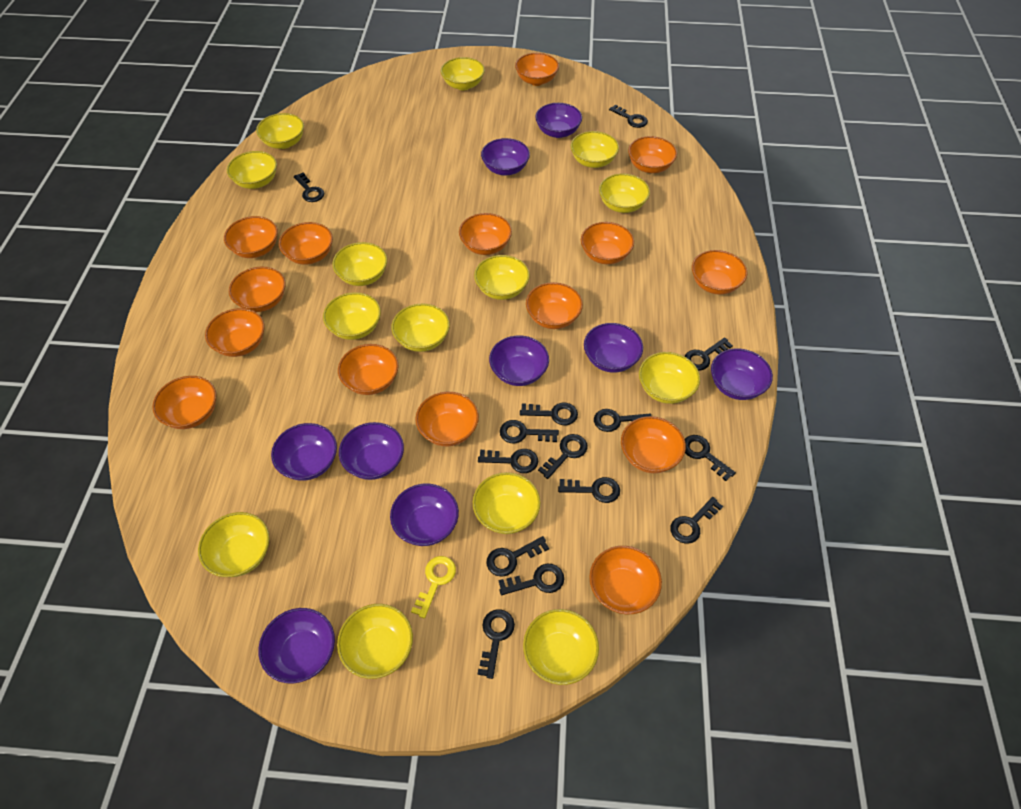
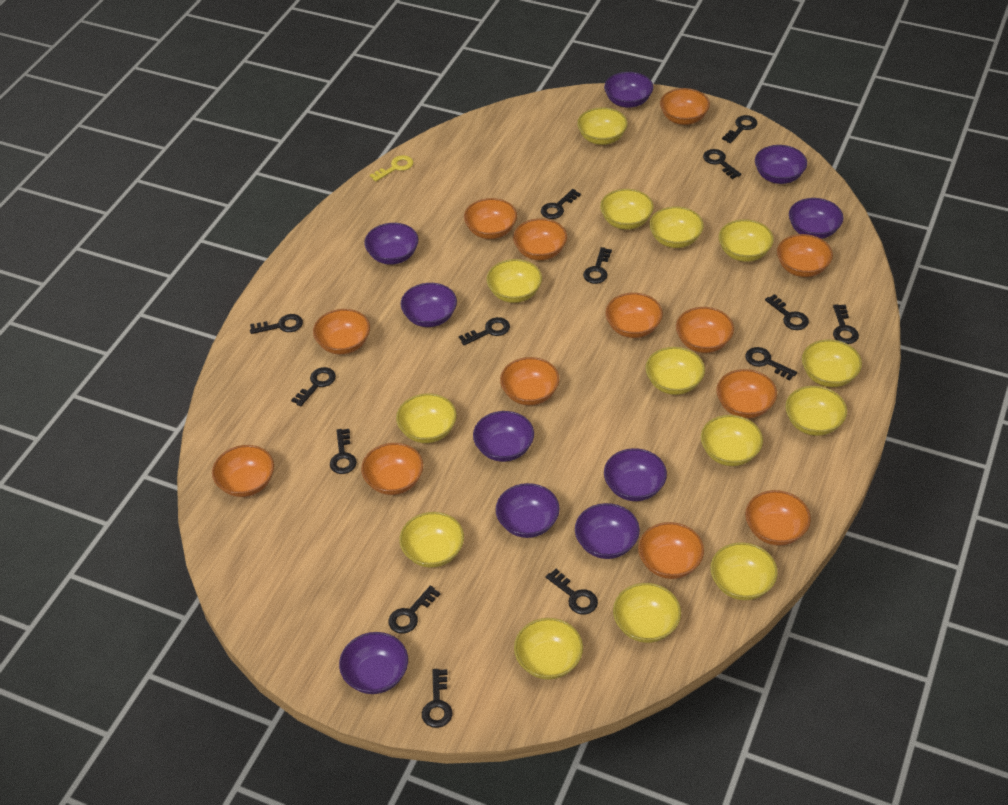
orange bowl: [152,376,216,429] [205,308,265,357] [224,216,278,258] [229,267,286,312] [279,222,333,265] [338,344,398,395] [415,392,479,446] [459,213,512,255] [515,53,559,86] [526,282,583,329] [581,222,634,264] [589,546,662,614] [621,416,686,473] [628,136,677,173] [692,250,747,295] = 15 -> [212,445,274,497] [313,309,370,354] [361,443,423,495] [464,198,517,239] [500,357,559,405] [513,218,567,260] [605,293,663,338] [638,522,704,579] [660,88,710,125] [676,307,734,353] [716,369,777,418] [745,490,811,546] [777,234,833,277] = 13
purple bowl: [258,608,335,683] [271,423,337,481] [339,422,404,480] [390,484,459,546] [481,138,530,175] [489,336,549,386] [535,103,582,138] [584,323,643,373] [711,348,773,400] = 9 -> [339,632,408,694] [364,223,418,265] [401,283,457,327] [473,411,534,462] [496,483,560,538] [575,503,640,559] [604,72,653,108] [604,448,667,501] [755,145,807,184] [789,198,843,239] = 10

